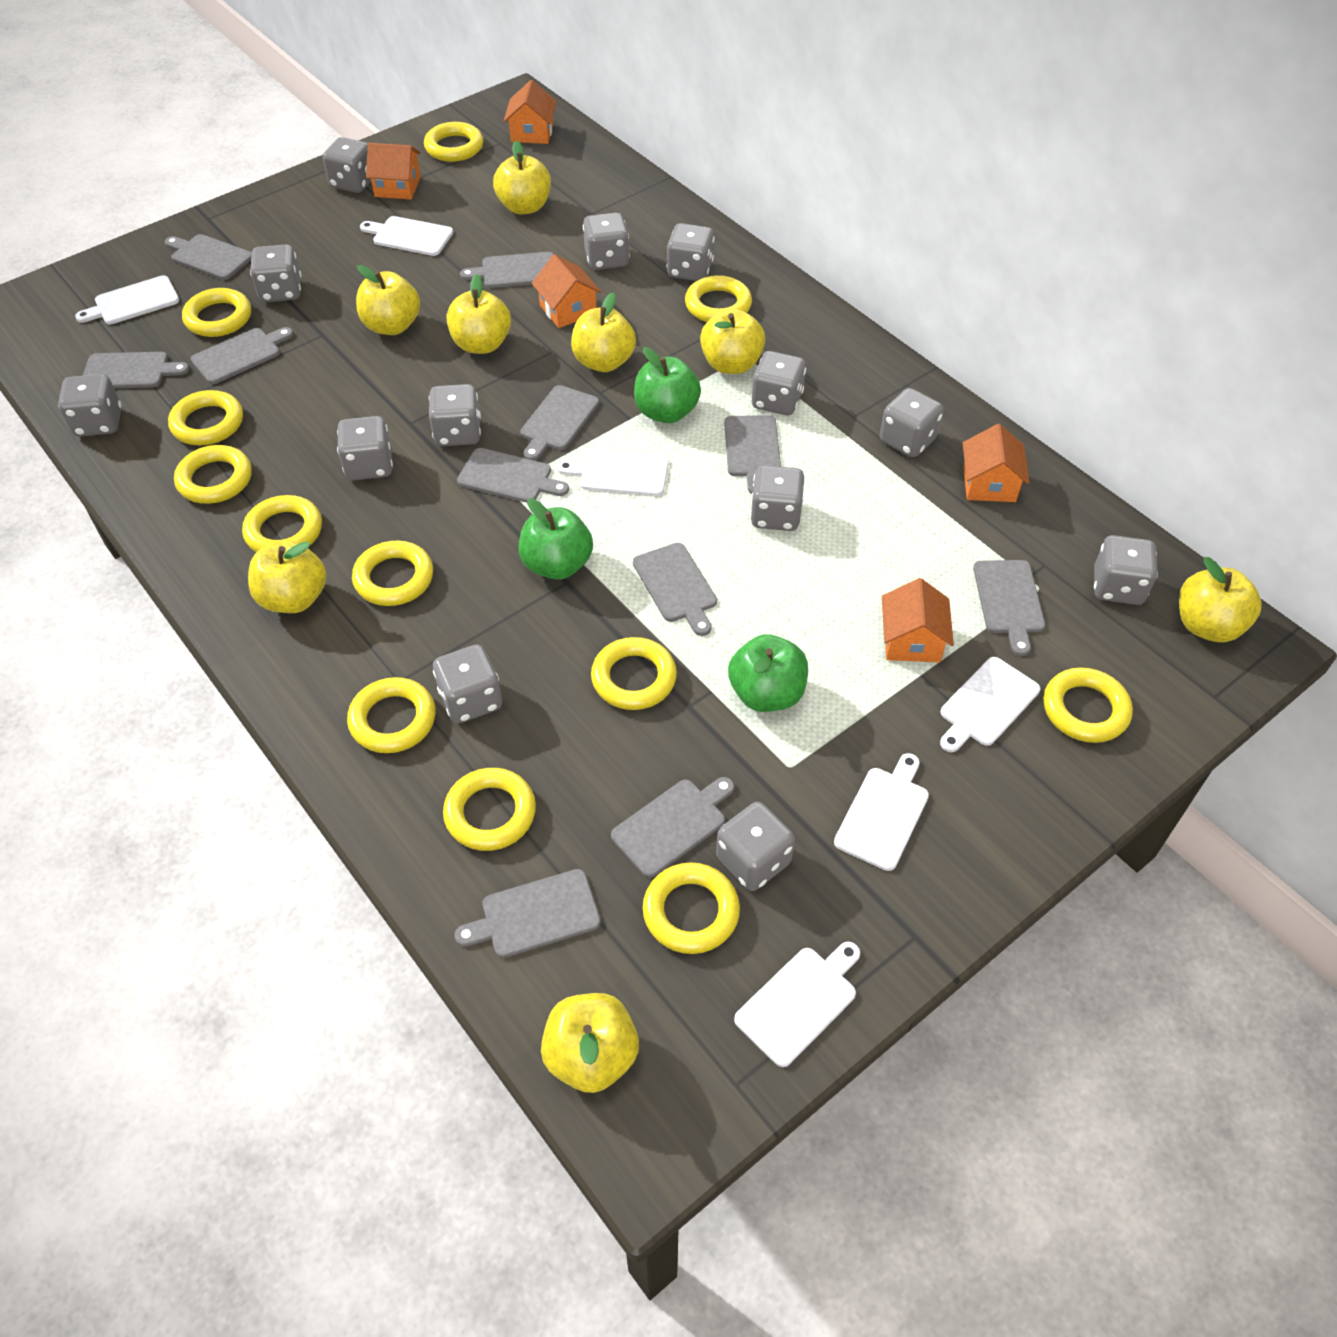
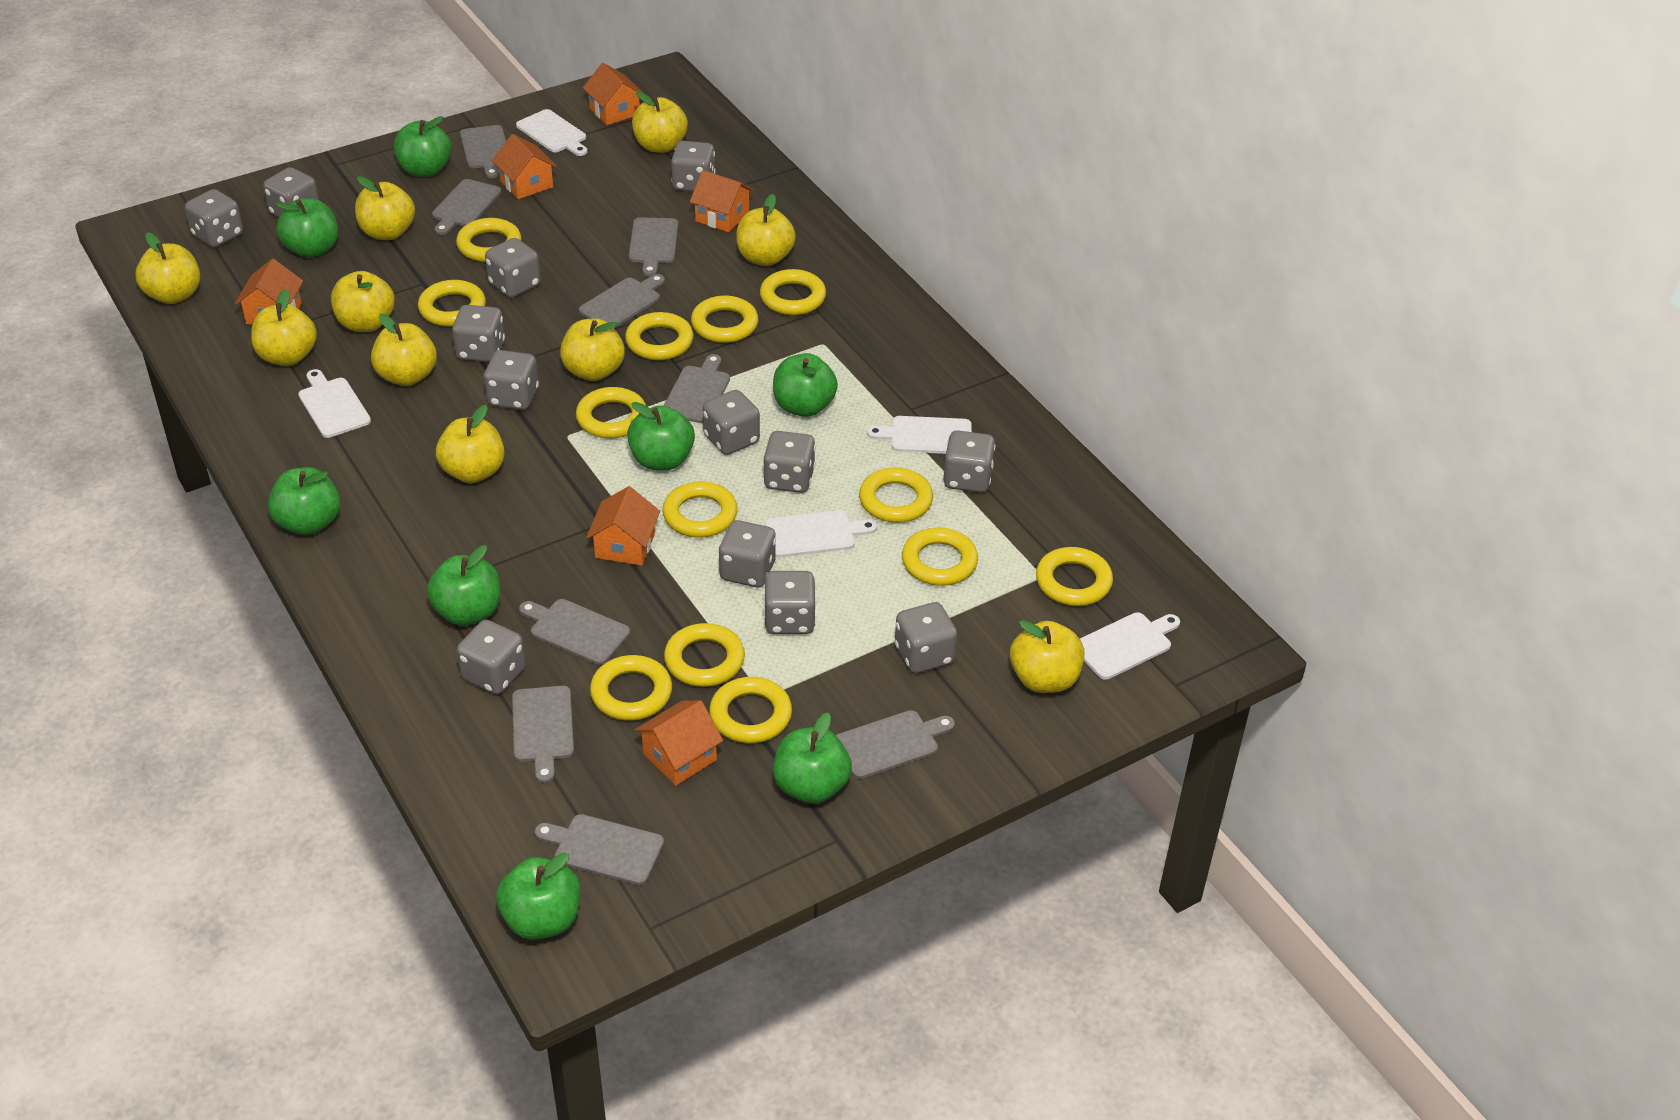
green apple: [519,498,593,580] [634,347,701,423] [728,634,808,712] = 3 -> [268,467,340,535] [276,199,338,258] [394,116,452,177] [427,545,500,626] [496,852,581,940] [627,402,695,471] [773,353,838,417] [773,713,852,804] = 8
grey cutting board: [83,352,189,388] [165,234,252,280] [191,327,293,384] [455,869,601,958] [457,448,569,503] [460,252,554,288] [520,385,599,461] [611,777,734,878] [633,543,717,636] [724,415,781,494] [973,560,1045,656] = 11 -> [432,179,501,235] [460,125,506,178] [512,686,574,783] [519,599,630,665] [534,814,664,885] [579,274,665,328] [629,217,678,276] [664,354,730,424] [836,710,955,779] = 9
orange house: [366,143,421,199] [504,80,557,144] [531,254,602,328] [882,578,954,663] [963,424,1030,502] = 5 -> [235,259,303,325] [492,134,557,199] [583,63,643,125] [586,486,660,566] [635,700,723,785] [690,170,754,232] = 6
white cutting board: [75,275,179,325] [360,216,453,256] [557,450,669,496] [734,942,860,1067] [834,753,929,871] [940,657,1040,752] = 6 -> [298,369,371,438] [516,109,587,156] [765,510,877,558] [867,416,972,454] [1080,612,1180,680] = 5
yellow apple: [248,540,326,613] [356,265,420,335] [447,274,511,354] [493,140,551,214] [541,993,639,1093] [571,293,636,372] [700,309,765,374] [1179,557,1262,642] = 8 -> [135,232,200,304] [251,289,317,366] [331,271,395,332] [355,176,415,240] [371,314,437,386] [436,405,505,483] [560,319,625,381] [632,91,688,153] [736,194,796,266] [1010,620,1084,693] = 10
yellow ring: [168,390,243,445] [174,445,252,504] [182,288,251,337] [242,495,322,552] [347,677,436,753] [352,541,433,606] [424,122,483,162] [443,768,536,851] [591,637,677,710] [643,862,740,954] [685,275,752,322] [1044,667,1133,743] = 12 -> [418,280,486,327] [456,218,522,262] [576,387,646,438] [590,655,672,721] [625,312,694,360] [662,481,738,538] [664,623,745,687] [691,296,758,343] [709,677,792,743] [760,269,826,315] [859,467,933,523] [902,527,978,586] [1036,547,1113,606] = 13

